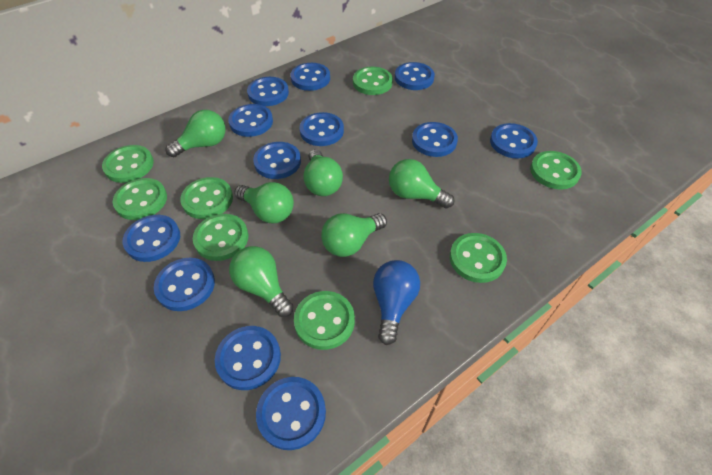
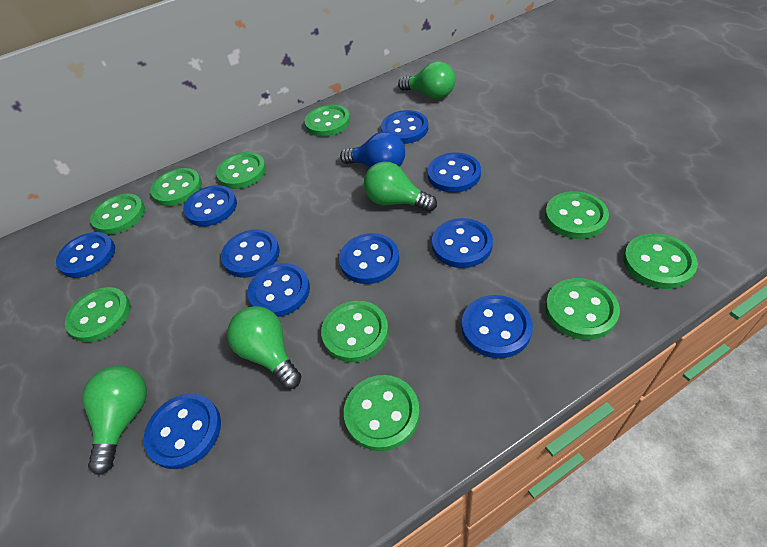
blue button: [123,215,180,262] [154,258,215,311] [215,326,281,390] [228,104,273,137] [247,77,289,106] [253,142,301,179] [256,377,326,450] [291,63,330,91] [300,112,344,146] [395,62,435,90] [412,122,458,157] [490,123,538,159] = 12 -> [56,232,115,278] [143,393,221,469] [183,185,237,226] [221,229,280,278] [247,263,310,317] [339,233,399,284] [381,110,428,144] [428,152,481,193] [432,218,493,268] [462,295,533,358] = 10
green button: [102,145,154,183] [113,178,167,220] [180,177,233,219] [193,214,248,261] [294,291,355,350] [353,66,393,95] [450,233,507,283] [530,151,582,190] = 8 -> [65,287,131,342] [90,194,145,235] [150,168,202,206] [216,152,266,189] [304,105,350,137] [321,301,389,363] [344,375,420,451] [545,191,609,239] [545,278,620,340] [623,233,698,289] = 10
green light bulb: [166,110,226,157] [229,246,293,317] [234,182,294,223] [303,149,343,196] [321,213,387,257] [389,159,454,208] = 6 -> [82,366,147,475] [227,306,302,389] [364,161,437,212] [398,61,455,99] = 4

